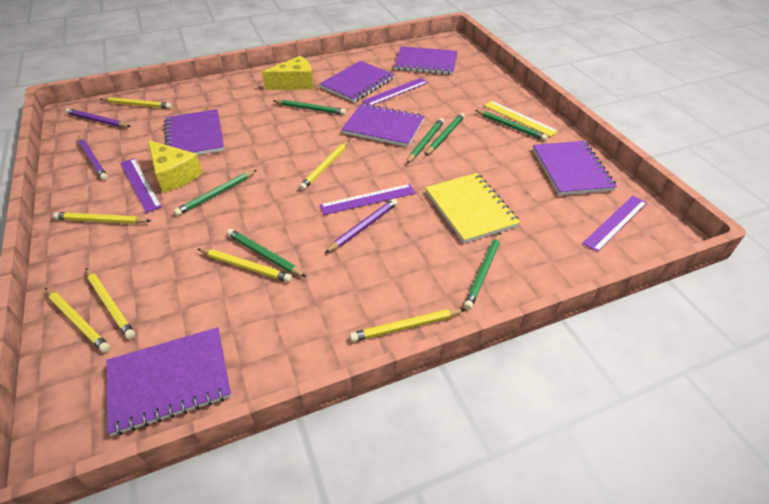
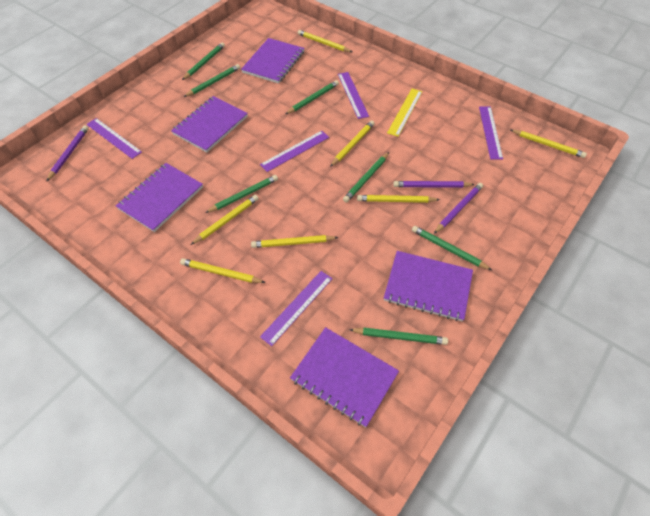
purple notebook: [107,327,231,436] [164,109,224,155] [319,61,395,102] [342,103,424,147] [394,46,457,75] [533,141,617,196] = 6 -> [116,163,203,232] [171,96,248,152] [241,38,304,84] [290,327,399,427] [384,251,473,321] = 5
purple ruler: [120,158,162,213] [320,184,415,215] [362,78,428,105] [582,196,647,252] = 4 -> [86,118,142,159] [260,131,329,172] [260,271,333,346] [338,72,369,119] [479,106,503,160] = 5
yellow cheese: [148,140,203,193] [262,56,313,90] = 2 -> none = 0
yellow notebook: [425,173,520,243] = 1 -> none = 0

